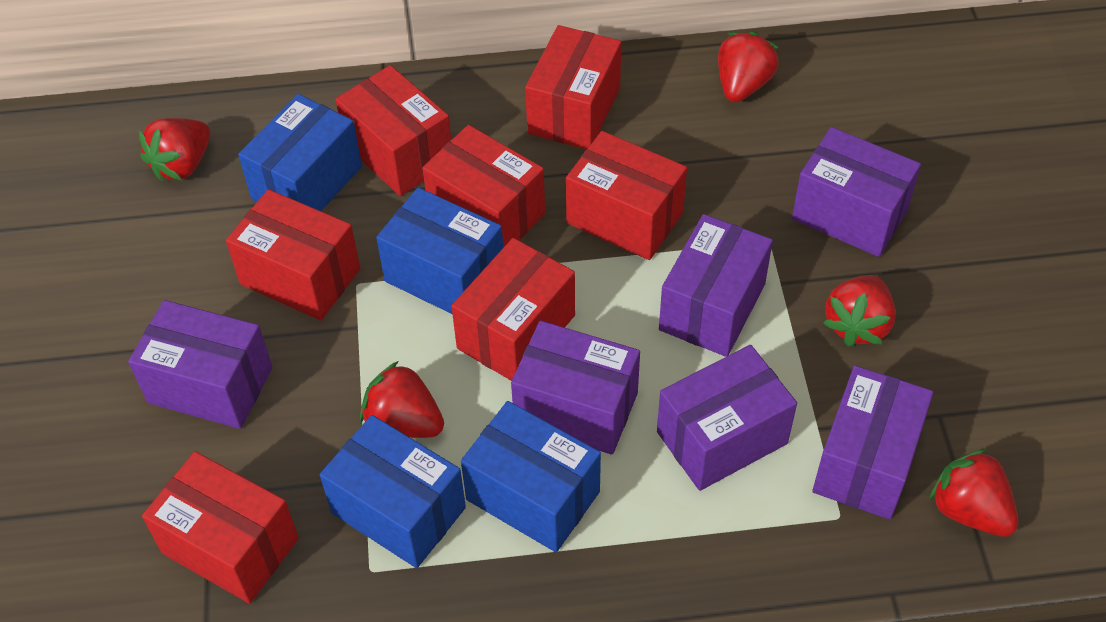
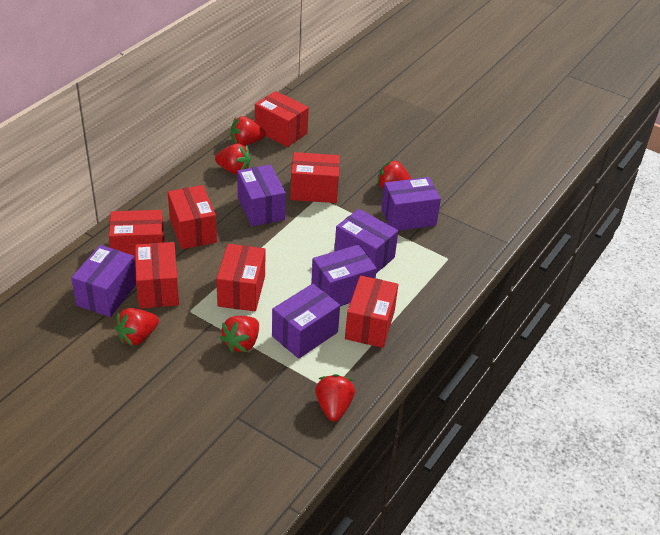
blue box: [238,94,362,211] [320,415,466,568] [376,187,503,314] [461,401,601,552] = 4 -> none = 0
red strawberry: [139,118,210,181] [360,361,444,438] [718,31,779,102] [823,275,896,347] [929,449,1019,537] = 5 -> [115,308,159,346] [215,143,251,175] [220,316,259,353] [231,116,266,146] [315,374,355,421] [377,160,411,189] = 6

